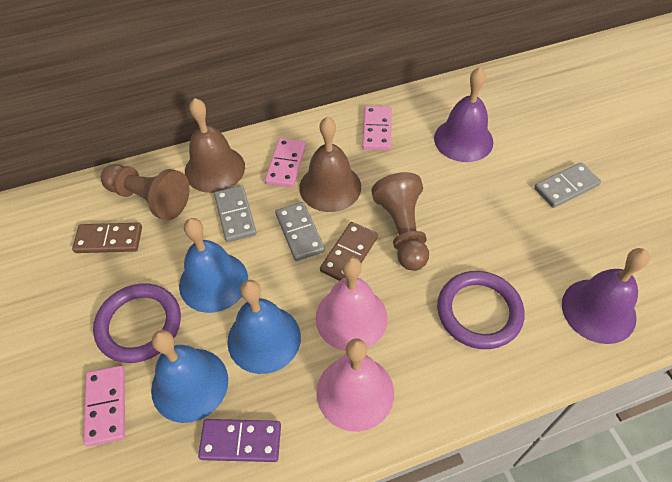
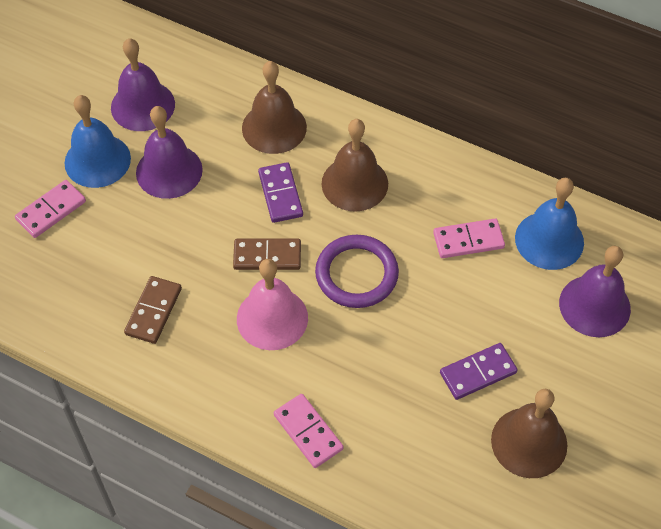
blue bell: [151,330,228,423] [179,218,248,313] [227,280,301,374] = 3 -> [64,95,131,188] [515,178,584,270] = 2
brown bell: [185,98,245,193] [299,117,361,212] = 2 -> [242,61,307,154] [321,119,388,212] [491,389,568,478] = 3
brown pawn: [101,164,190,220] [371,172,429,271] = 2 -> none = 0
grey domino: [214,185,257,242] [275,202,325,261] [534,162,601,208] = 3 -> none = 0
pink bell: [315,257,388,351] [317,338,394,432] = 2 -> [237,259,308,350] = 1
purple bell: [434,67,493,162] [562,248,650,344] = 2 -> [111,38,175,131] [136,106,203,199] [559,246,631,337] = 3
purple domino: [198,419,281,462] = 1 -> [258,162,303,223] [440,343,518,400] = 2
purple ring: [93,283,181,363] [437,271,524,349] = 2 -> [315,235,399,308] = 1

